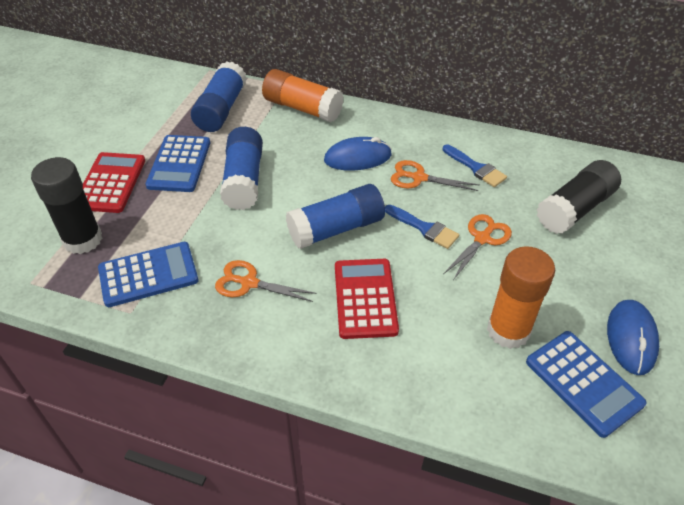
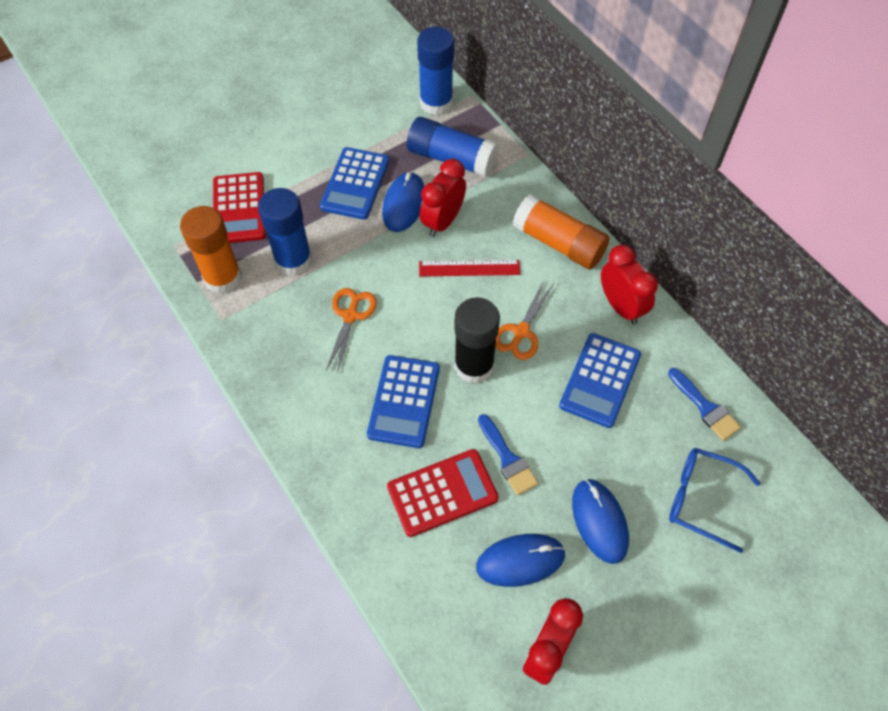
black glue stick: [31,157,102,254] [537,160,621,234] = 2 -> [454,297,500,384] = 1
blue glasses: none = 0 -> [669,448,760,553] = 1
blue mouse: [324,137,392,171] [607,300,659,375] = 2 -> [382,172,424,232] [476,534,566,587] [572,479,629,564] = 3
orange scissors: [215,260,317,302] [391,160,479,191] [443,214,512,280] = 3 -> [326,288,377,374] [495,280,553,360] = 2
red clock: none = 0 -> [420,159,466,237] [523,598,583,685] [601,245,658,325] = 3
red ruler: none = 0 -> [419,260,520,276] = 1

